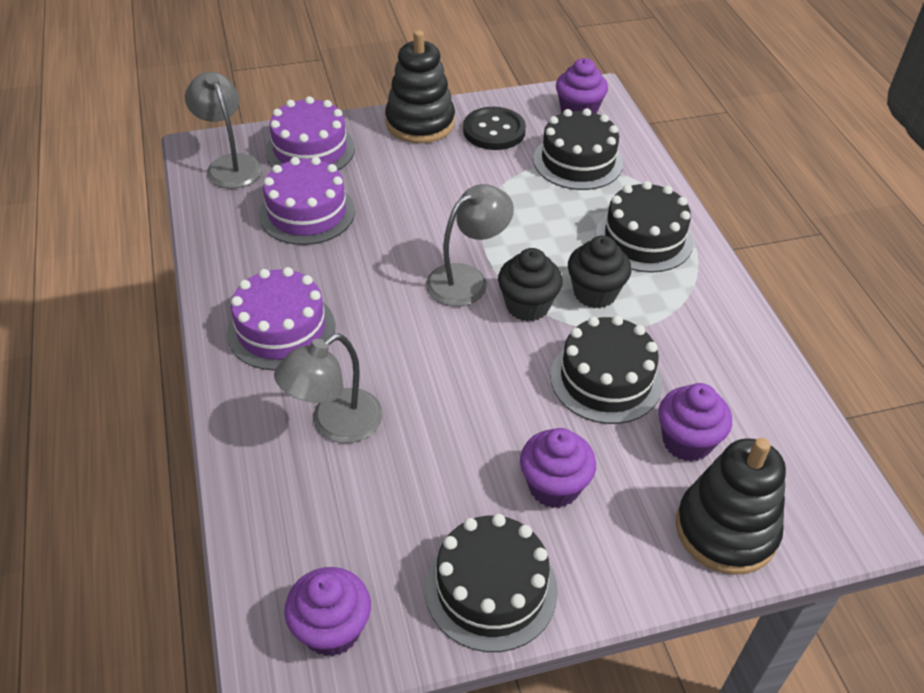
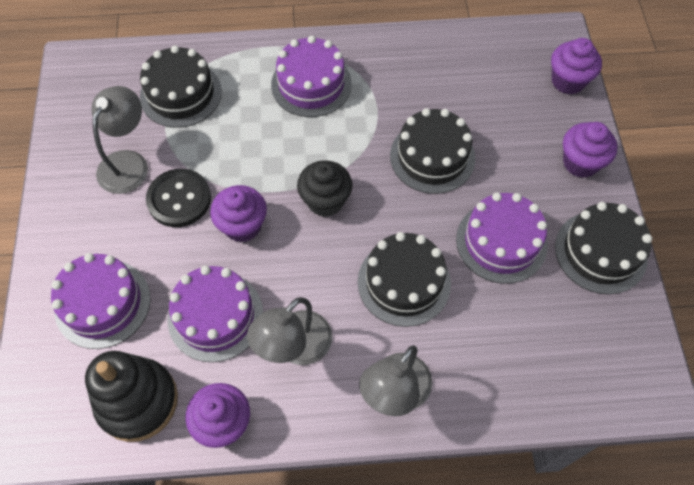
black cupcake: [498,248,563,322] [568,235,631,308] = 2 -> [297,160,352,217] = 1
black stacking toy: [385,30,455,143] [676,438,786,575] = 2 -> [85,351,178,442] = 1
purple cake: [227,267,335,370] [259,157,355,245] [265,96,355,170] = 3 -> [51,253,150,349] [168,266,263,362] [271,36,352,117] [456,192,548,284] = 4

